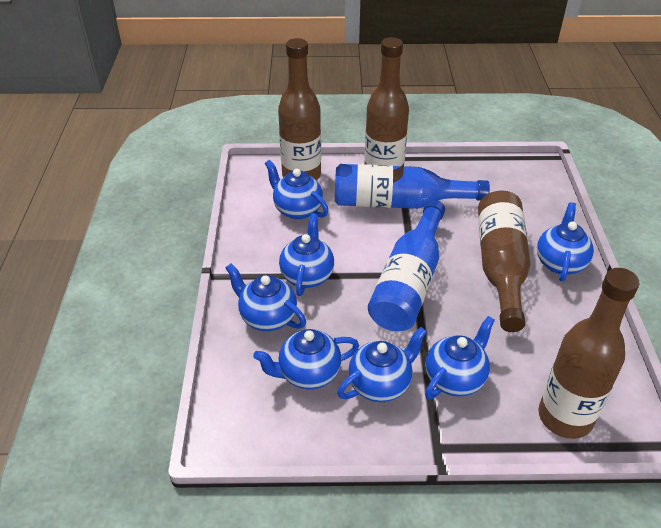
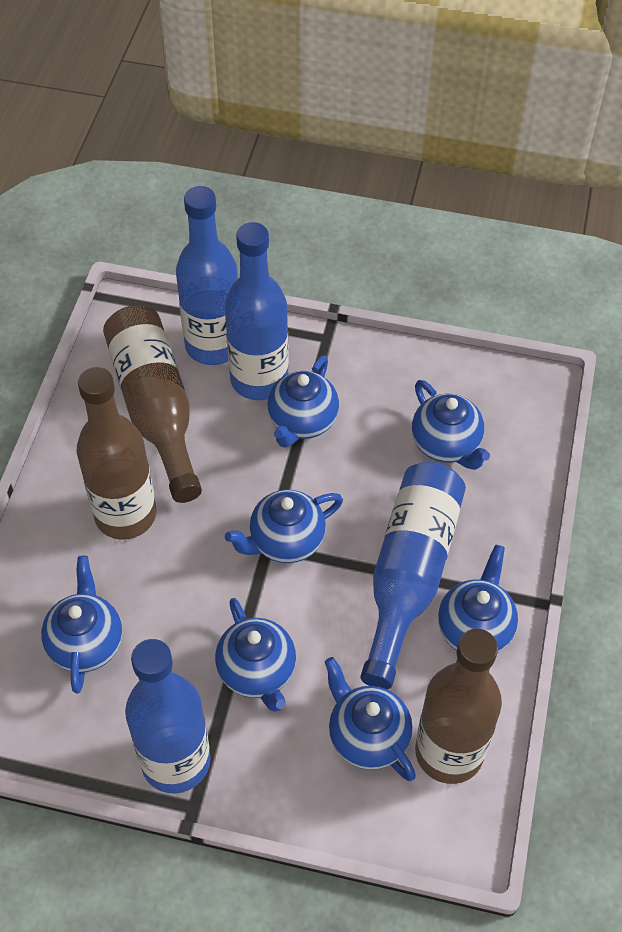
blue bottle: [335,164,490,209] [368,200,445,331] = 2 -> [125,639,211,794] [176,186,238,365] [225,222,289,400] [361,462,466,689] = 4
brown bottle: [278,38,321,181] [364,37,409,166] [478,191,530,332] [538,268,639,439] = 4 -> [77,367,156,540] [103,305,202,503] [415,629,502,784] = 3

